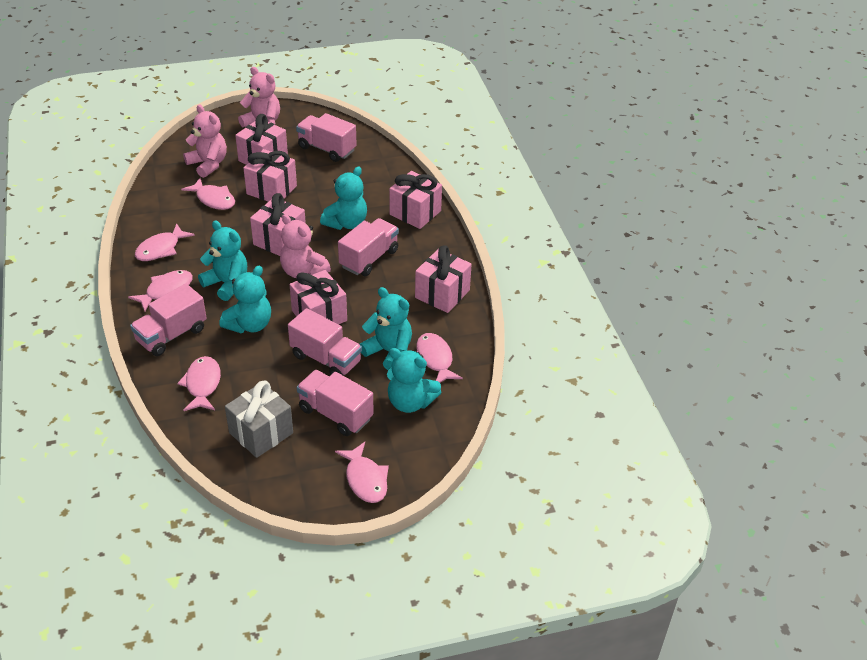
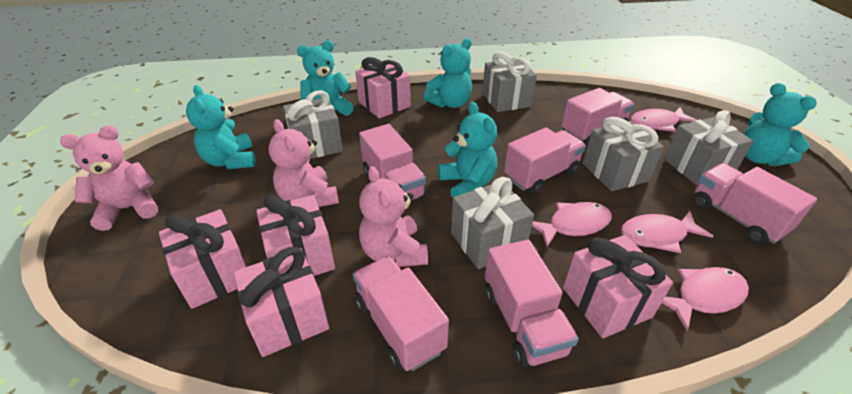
grey gift: [225,381,293,458] = 1 -> [283,90,343,159] [451,177,534,269] [482,52,537,112] [583,117,664,191] [664,110,754,185] = 5
pink fish: [128,270,193,312] [135,224,195,261] [177,356,221,411] [181,178,235,210] [335,442,389,503] [416,333,463,383] = 6 -> [532,202,612,247] [621,211,713,253] [630,107,696,132] [662,267,749,331] = 4
pink gift: [235,114,288,165] [243,149,297,202] [250,193,306,256] [290,270,347,324] [390,171,442,229] [415,245,472,313] = 6 -> [159,209,246,309] [233,247,329,357] [256,195,335,276] [355,57,411,118] [563,235,673,338] = 5
pink truck: [130,284,207,356] [288,308,362,375] [296,113,357,162] [297,370,374,436] [338,218,399,276] = 5 -> [353,256,449,371] [359,124,427,201] [484,240,579,367] [504,128,586,195] [561,88,634,146] [693,163,817,244] = 6

